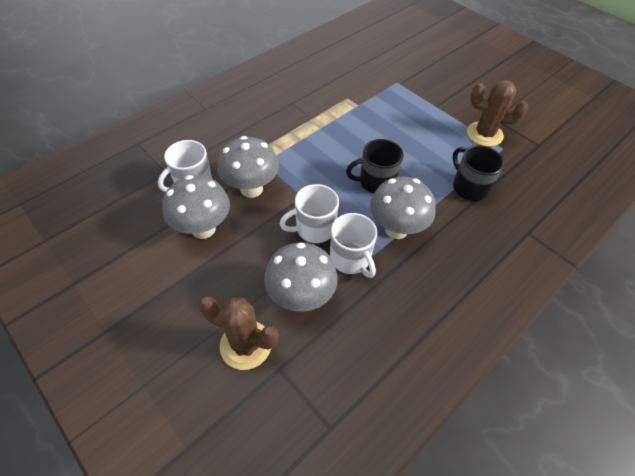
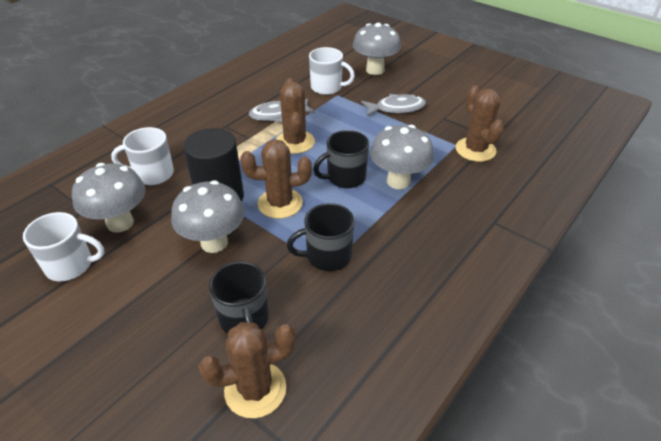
black cylinder: none = 0 -> [183,128,244,202] = 1
black mug: [346,139,404,194] [452,145,505,201] = 2 -> [209,261,269,334] [287,203,355,271] [313,130,369,188] = 3
brown cactus: [199,297,279,370] [467,80,528,147] = 2 -> [199,322,296,418] [240,139,312,219] [276,78,315,154] [456,85,504,162] = 4
grey fish: none = 0 -> [249,98,315,122] [361,94,426,116] = 2

